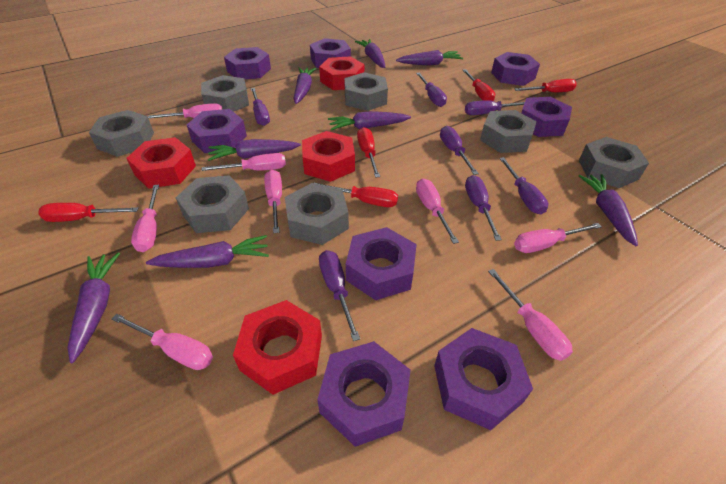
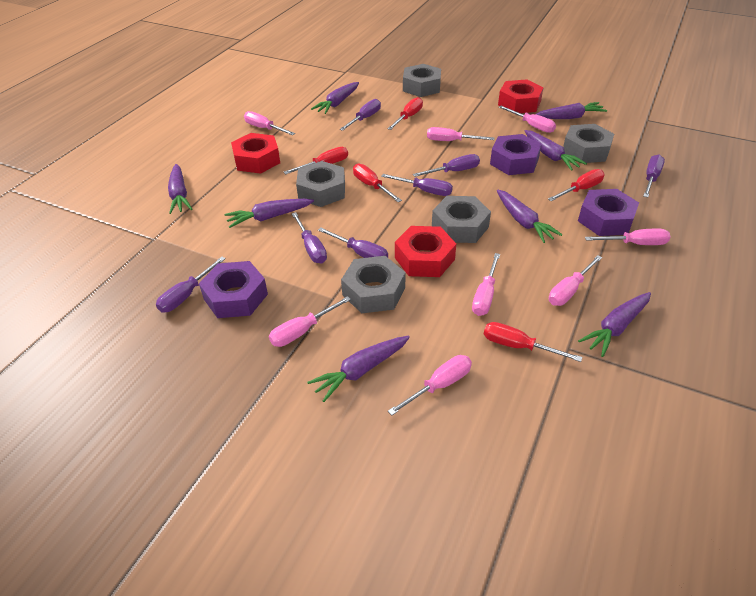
grey nut: [89,110,154,157] [176,175,249,233] [201,75,249,112] [285,183,349,245] [344,72,388,111] [480,110,537,153] [579,137,649,188] = 7 -> [296,161,345,207] [341,256,406,313] [403,64,441,97] [432,196,491,243] [563,124,614,163] = 5
purple nut: [187,109,247,153] [224,47,271,79] [310,38,351,68] [317,341,411,447] [346,227,417,300] [434,328,533,430] [491,52,540,86] [521,97,572,137] = 8 -> [199,261,268,318] [490,134,542,175] [578,189,639,236] = 3
red nut: [126,137,196,189] [233,300,322,395] [302,131,355,182] [319,56,364,90] = 4 -> [231,133,280,174] [395,226,456,277] [498,79,544,113] = 3

